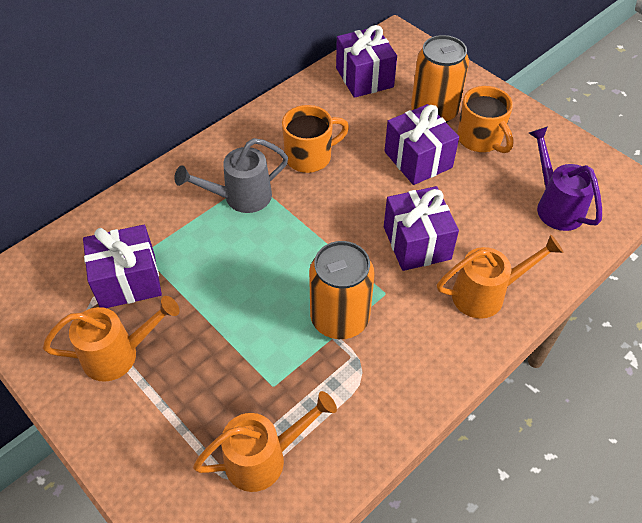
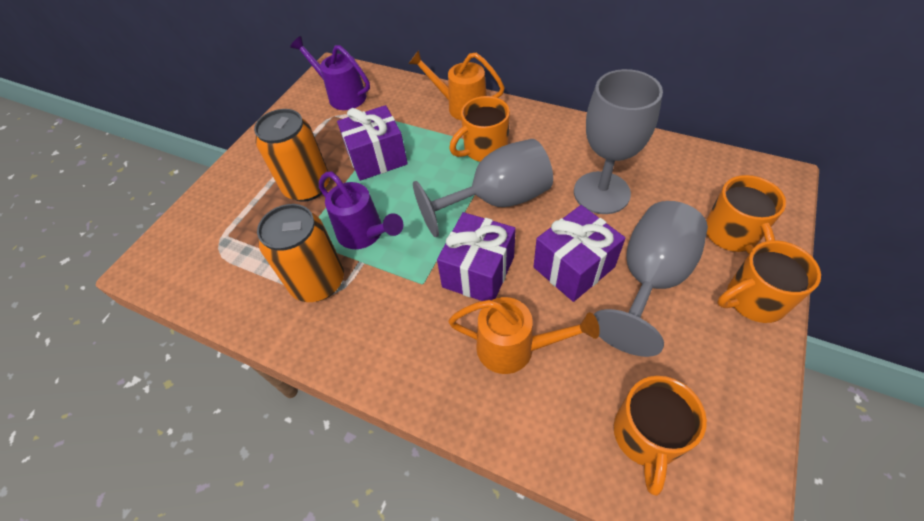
grey goblet: none = 0 -> [413,139,553,237] [574,69,663,214] [594,201,708,357] = 3
grey watering can: [174,138,288,213] = 1 -> none = 0
orange mug: [282,105,349,173] [457,86,514,153] = 2 -> [449,96,510,162] [614,376,707,496] [706,175,786,254] [717,240,821,323] = 4
orange watering can: [43,296,179,382] [193,391,337,492] [437,234,563,319] = 3 -> [409,50,505,121] [448,297,600,374] = 2
purple gift: [83,225,162,308] [336,25,397,98] [384,186,459,271] [385,104,459,185] = 4 -> [337,105,408,181] [437,212,516,301] [533,205,626,302] = 3
purple watering can: [529,127,602,231] = 1 -> [290,36,370,110] [319,172,403,249] = 2

